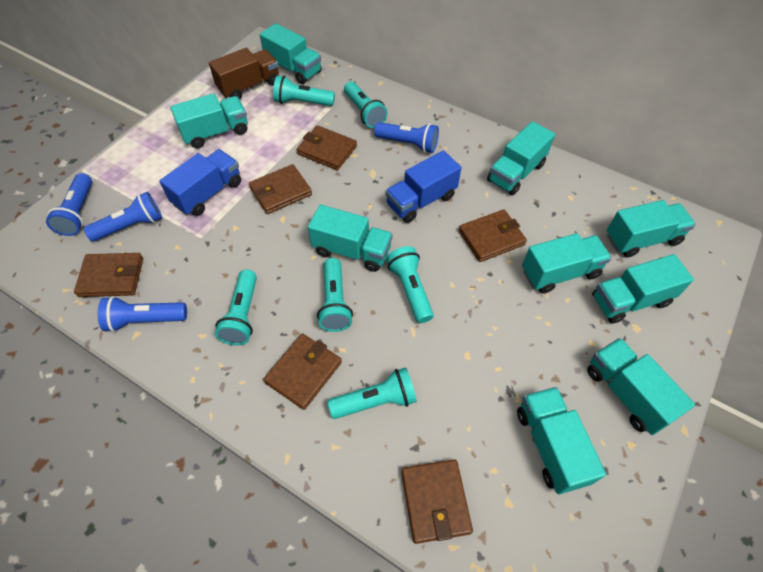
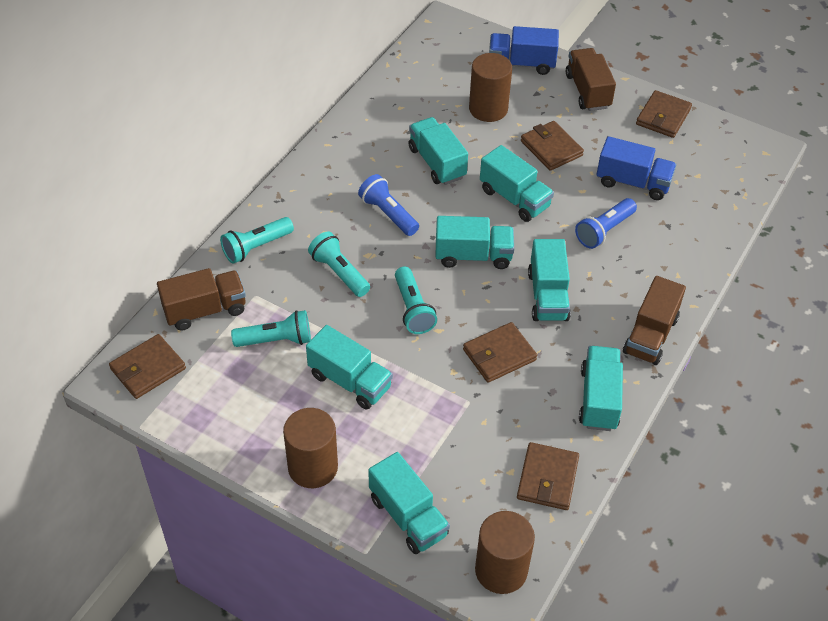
blue flashlight: [46,173,92,236] [84,192,162,241] [98,296,187,332] [374,122,439,153] = 4 -> [358,174,419,236] [575,198,637,249] = 2
brown cylinder: none = 0 -> [283,408,338,488] [469,53,512,122] [475,511,535,594] = 3
brown truck: [209,48,279,99] = 1 -> [157,268,246,331] [566,48,616,111] [623,276,686,365] = 3
brown wallet: [74,253,143,297] [249,164,312,214] [263,333,342,410] [297,125,357,170] [401,459,473,544] [459,209,527,262] = 6 -> [109,334,186,399] [463,322,537,383] [517,442,579,510] [521,121,584,171] [636,90,692,138] = 5
turquoise flashlight: [215,269,257,345] [273,76,335,106] [317,258,353,332] [328,368,417,419] [344,81,388,128] [386,246,434,323] = 6 -> [220,217,294,264] [231,310,311,347] [308,231,370,297] [395,267,437,334] = 4
turquoise truck: [170,93,248,148] [260,23,322,84] [308,205,393,272] [487,121,555,195] [517,387,606,494] [522,233,612,294] [587,338,695,435] [592,254,694,324] [607,200,696,258] = 9 -> [306,325,393,410] [368,452,450,554] [408,117,468,185] [435,216,514,269] [480,145,554,222] [528,239,571,321] [579,346,623,431] = 7

